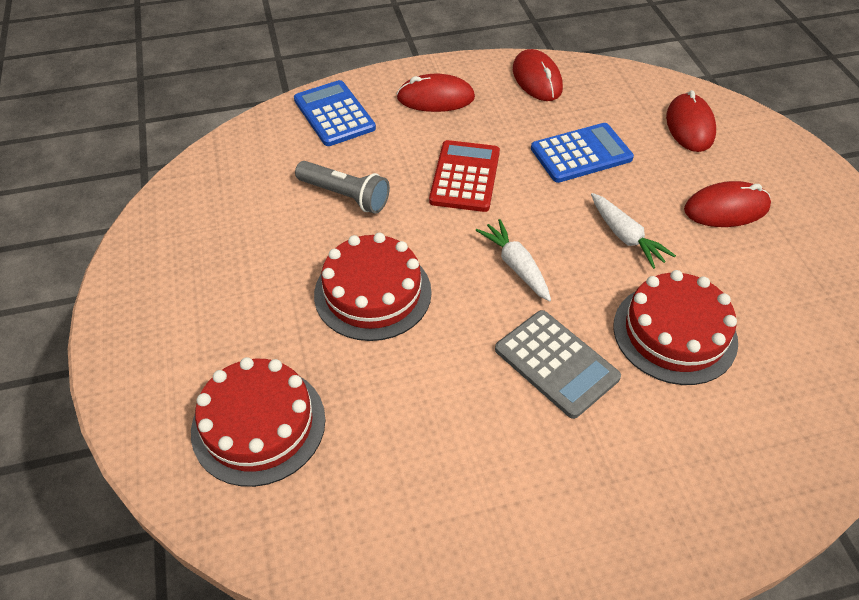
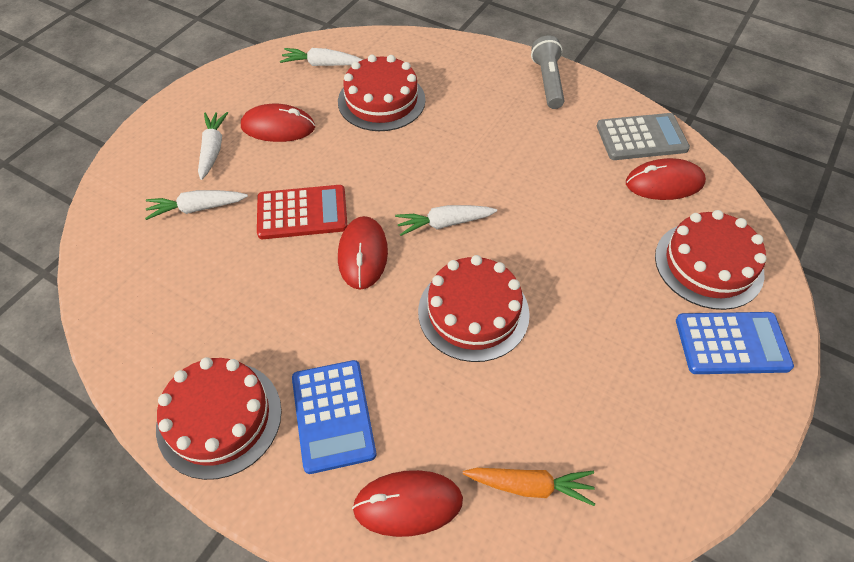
orange carrot: none = 0 -> [463,468,595,506] = 1
red cake: [191,357,325,487] [314,233,432,341] [613,270,738,385] = 3 -> [156,357,282,480] [338,55,426,131] [418,255,530,362] [655,210,767,310] = 4
white carrot: [476,219,551,302] [591,193,676,269] = 2 -> [145,190,248,220] [198,112,228,180] [280,48,363,66] [395,205,497,236] = 4

